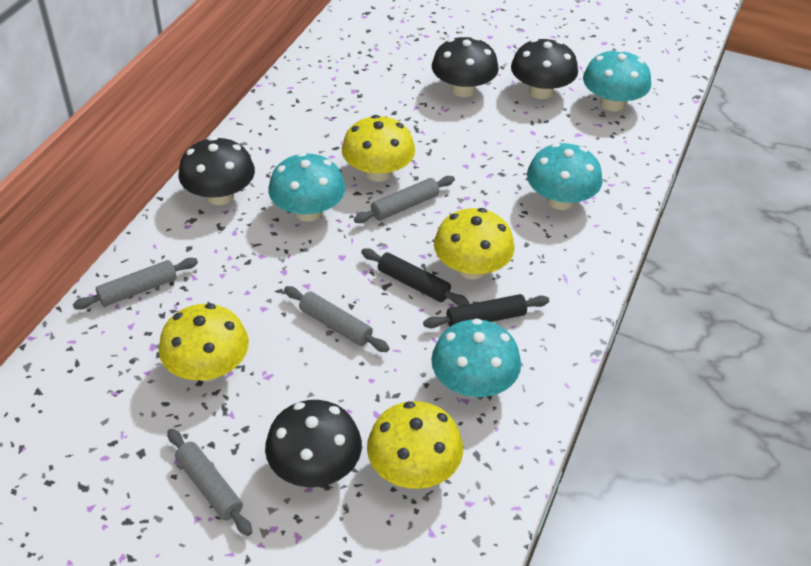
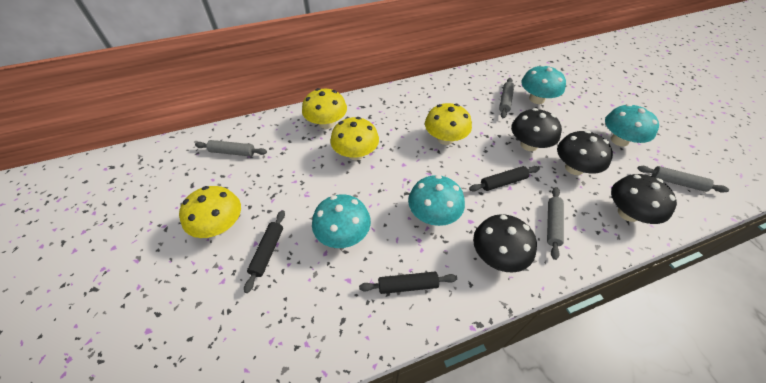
black rolling pin: [361,248,469,306] [423,294,549,328] = 2 -> [244,210,285,293] [359,272,457,294] [469,166,540,191] = 3

